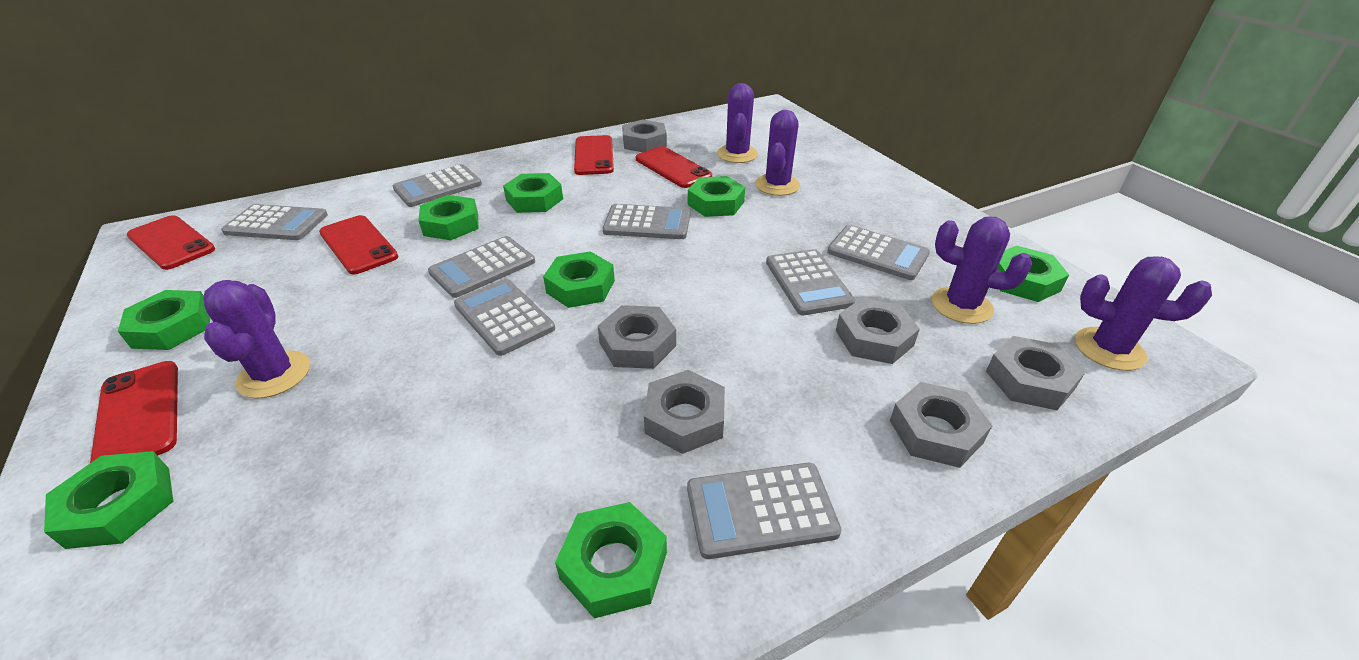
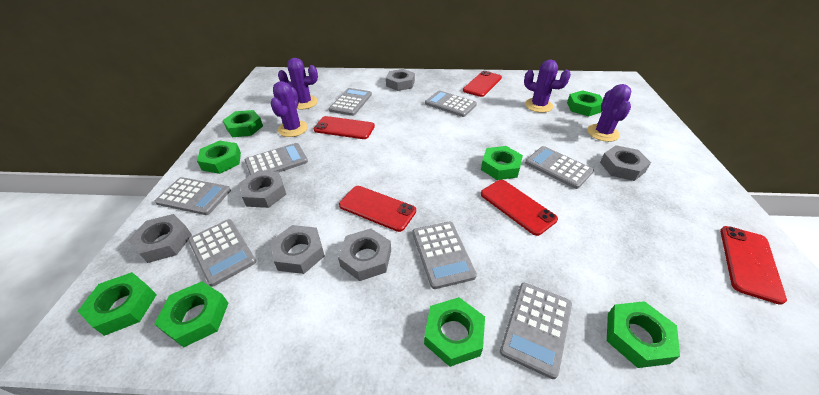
purple cactus: [203,280,310,399] [717,83,758,163] [755,110,800,196] [932,216,1032,324] [1075,257,1212,371] = 5 -> [271,81,308,137] [278,58,318,109] [524,60,571,113] [587,84,631,142] = 4

